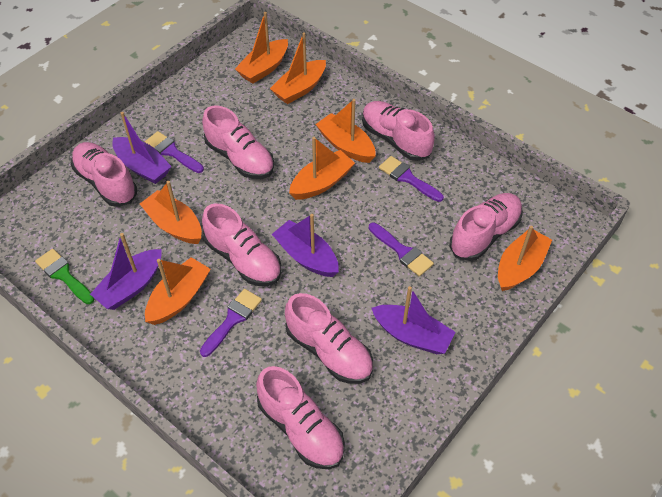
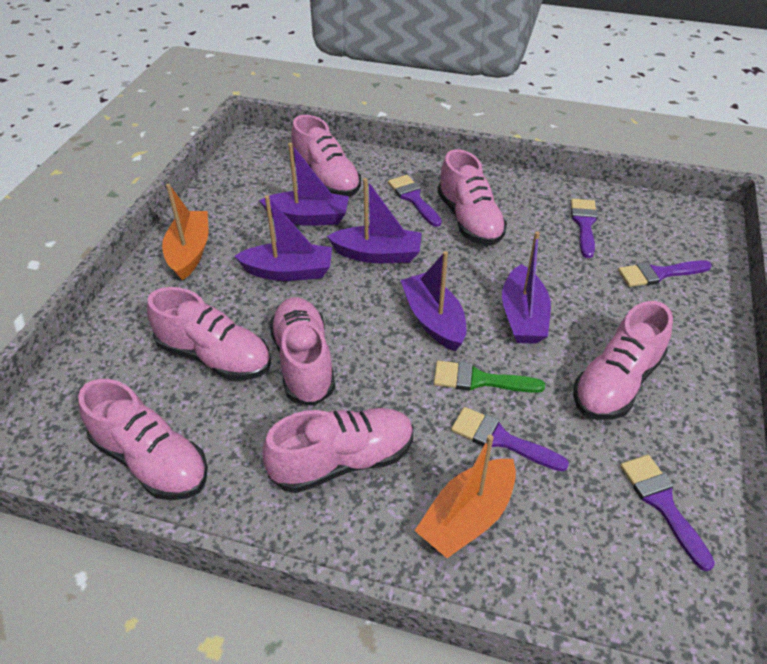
orange boat: [140,181,202,244] [145,257,211,325] [235,12,288,84] [270,32,326,104] [289,137,355,200] [315,99,376,163] [498,225,552,291] = 7 -> [162,184,208,280] [415,435,516,558] = 2
purple boat: [90,233,162,310] [112,112,172,184] [272,214,339,277] [372,286,455,354] = 4 -> [234,195,332,281] [259,143,349,226] [327,178,422,263] [400,251,467,351] [502,231,551,344] = 5
purple brush: [145,131,204,173] [200,289,262,357] [369,223,434,276] [379,156,444,202] = 4 -> [388,175,442,227] [451,407,569,472] [571,199,598,258] [618,260,712,287] [620,455,715,571] = 5

